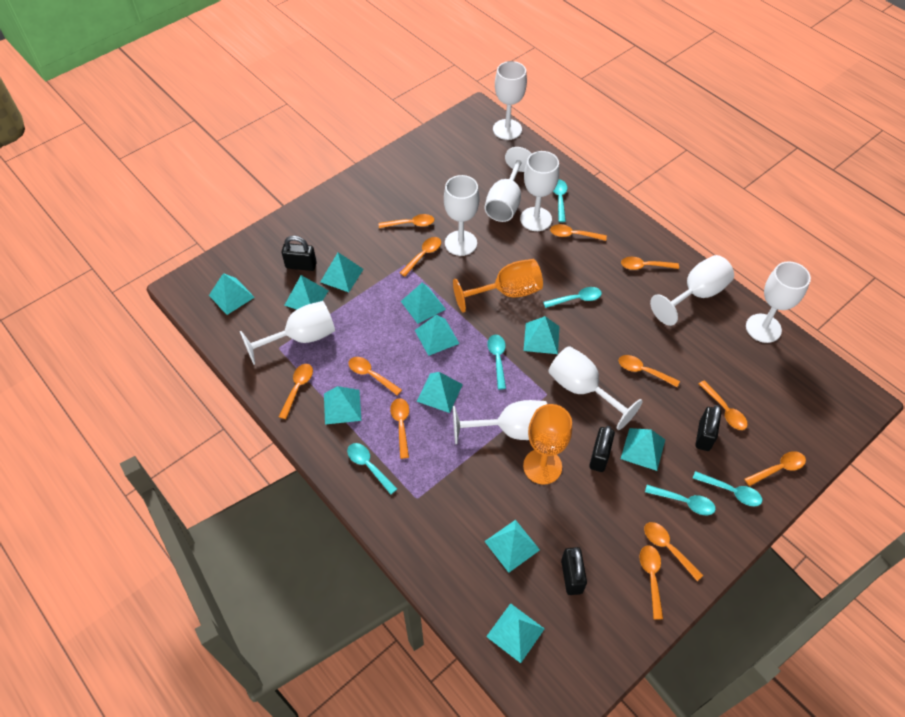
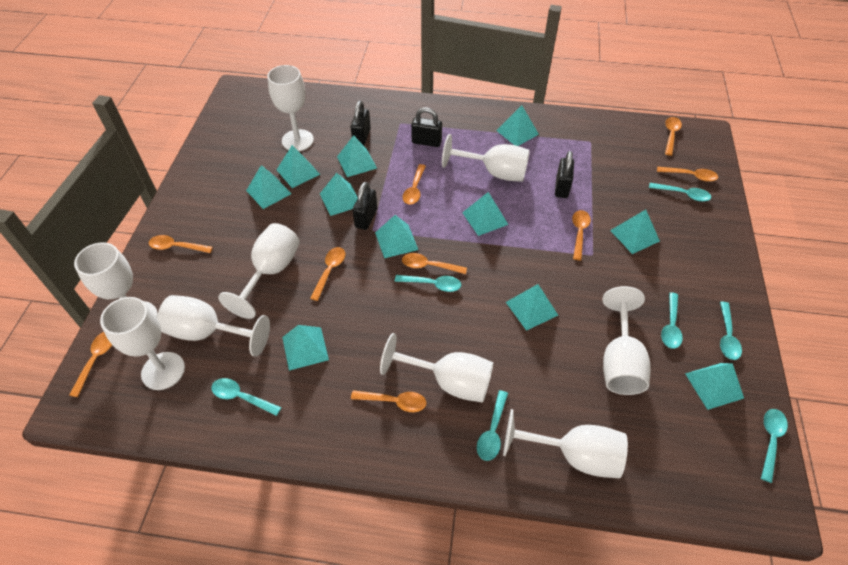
orange goblet: [453,259,543,313] [523,404,572,484] = 2 -> none = 0
orange spoon: [279,364,313,419] [348,357,402,395] [379,214,434,228] [390,398,409,459] [400,237,441,277] [550,224,607,241] [619,355,680,387] [621,257,679,270] [640,545,663,620] [644,522,703,581] [699,380,748,430] [744,451,806,486] = 12 -> [69,332,112,397] [149,235,213,253] [310,247,345,301] [351,390,426,412] [402,253,467,274] [403,164,426,205] [572,210,591,260] [657,167,718,182] [665,117,682,156] = 9
turquoise spoon: [347,443,397,494] [487,335,506,389] [543,287,602,308] [553,179,567,222] [645,485,716,515] [693,471,762,506] = 6 -> [211,378,282,416] [395,275,461,292] [477,390,508,461] [649,183,711,202] [661,292,683,349] [720,302,742,360] [761,409,788,483] = 7

